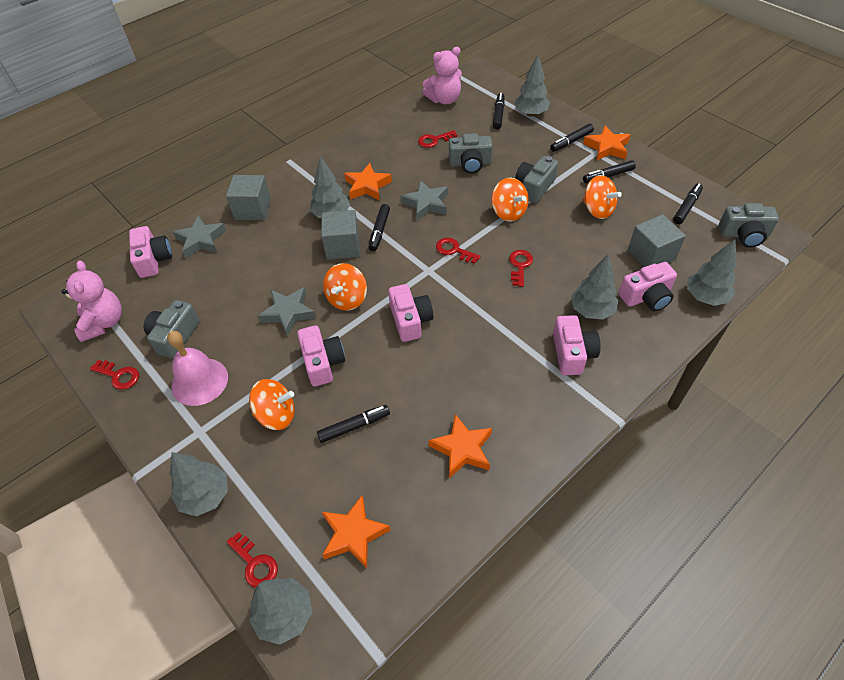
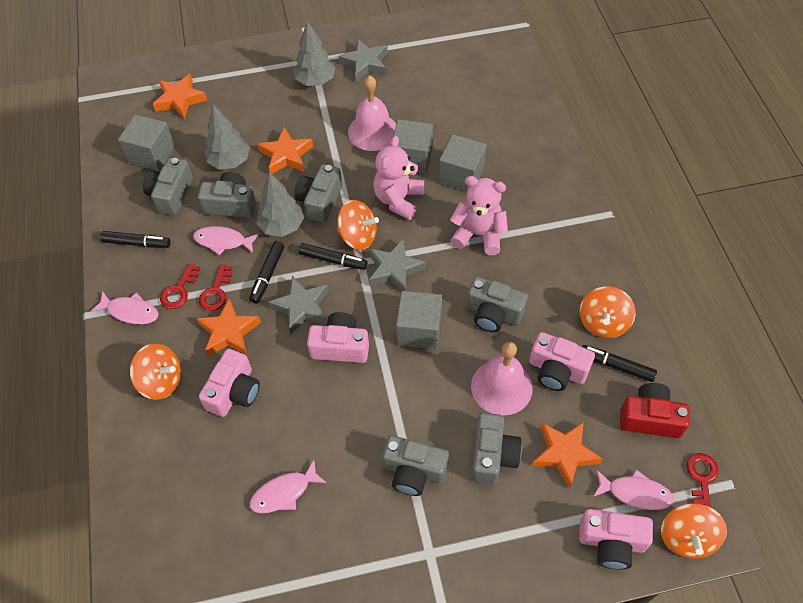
black marker: [317,405,390,443] [369,204,390,251] [493,93,505,129] [550,124,594,152] [583,160,636,183] [673,183,703,224] = 6 -> [100,231,170,248] [249,241,284,304] [299,243,367,270] [582,345,657,382] = 4
grey camera: [144,300,199,358] [449,133,493,174] [515,156,558,203] [719,203,779,248] = 4 -> [143,158,193,215] [198,172,256,218] [294,164,342,223] [382,435,449,496] [467,277,528,332] [471,413,522,484] = 6
grey cube: [226,175,271,220] [321,210,360,260] [628,214,686,267] = 3 -> [118,114,175,171] [393,119,433,174] [396,291,442,349] [439,134,487,192] = 4
grey tree: [170,452,228,517] [249,578,312,645] [310,156,350,218] [514,55,550,116] [571,253,618,320] [687,239,737,306] = 6 -> [205,105,250,169] [256,172,304,237] [293,21,336,86] = 3
pink bell: [167,331,228,406] = 1 -> [348,75,396,151] [471,342,533,416] = 2
pink camera: [129,226,172,278] [297,325,345,386] [388,284,433,342] [553,315,601,375] [619,262,677,311] = 5 -> [199,349,260,417] [307,312,369,363] [529,332,595,391] [579,509,653,570] = 4
pink fish: none = 0 -> [91,291,159,324] [193,226,259,255] [250,460,327,513] [593,470,674,510] = 4
red camera: none = 0 -> [620,383,690,438] = 1
red key: [90,360,139,390] [227,532,278,588] [418,130,457,148] [436,238,481,264] [509,250,533,287] = 5 -> [160,263,200,309] [199,264,232,311] [686,453,719,507] = 3

